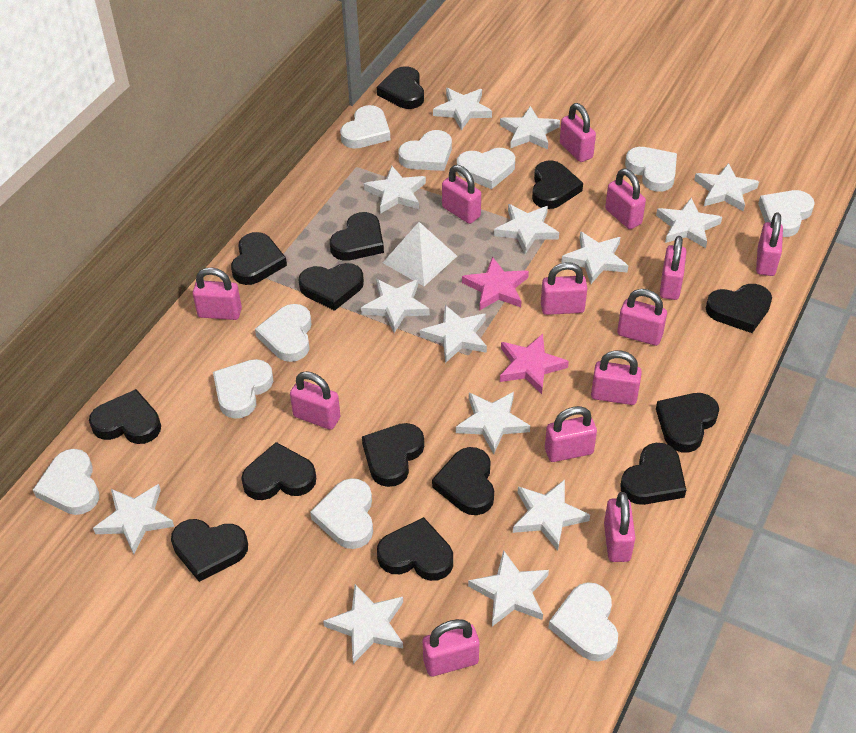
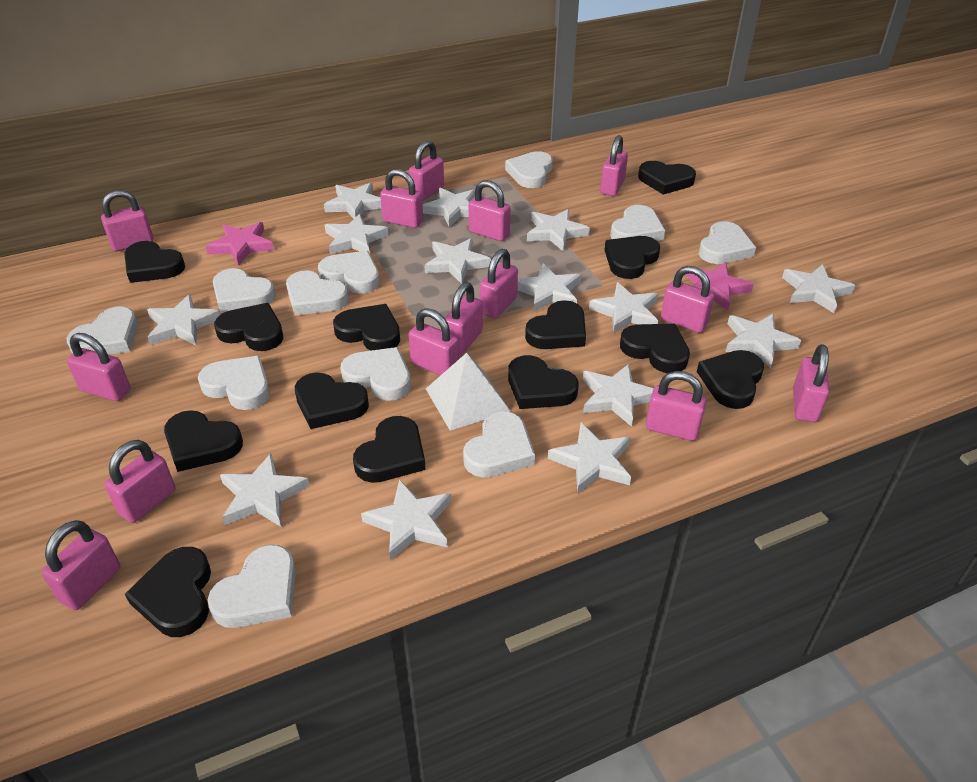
black heart: [89,389,161,444] [171,519,248,582] [231,232,287,285] [241,442,316,500] [299,263,364,311] [330,212,384,261] [362,423,424,487] [377,66,424,109] [377,517,453,581] [432,447,494,515] [532,160,583,209] [621,443,686,505] [656,393,719,452] [706,284,772,333] = 14 -> [124,241,185,283] [125,547,211,637] [164,410,243,472] [214,303,284,351] [295,373,369,429] [333,304,400,351] [353,416,426,483] [508,355,579,409] [525,300,586,349] [605,236,660,279] [620,324,690,373] [638,161,696,195] [697,350,764,409] = 13
pink padlock: [193,267,242,320] [290,371,341,430] [423,619,479,676] [442,165,481,224] [541,262,587,315] [545,406,597,462] [560,103,596,162] [591,350,642,405] [604,492,635,562] [605,169,646,229] [617,289,667,346] [660,236,686,300] [756,212,783,276] = 13 -> [41,520,120,610] [67,333,131,401] [101,190,154,251] [105,440,175,523] [380,169,423,228] [409,140,444,201] [409,308,459,376] [445,282,483,355] [469,180,511,241] [480,249,518,318] [600,135,628,196] [646,371,706,441] [661,266,714,333] [793,344,829,422] = 14
white heart: [33,449,99,515] [213,359,273,419] [255,304,312,362] [310,478,373,549] [340,105,390,148] [398,130,452,171] [457,148,515,189] [548,582,618,662] [625,147,677,192] [758,190,815,237] = 10 -> [67,307,138,355] [198,356,270,410] [208,545,296,628] [213,268,275,313] [286,270,349,316] [318,251,379,294] [340,347,411,401] [463,411,535,478] [505,151,553,188] [610,205,665,241] [699,221,756,264] = 11

